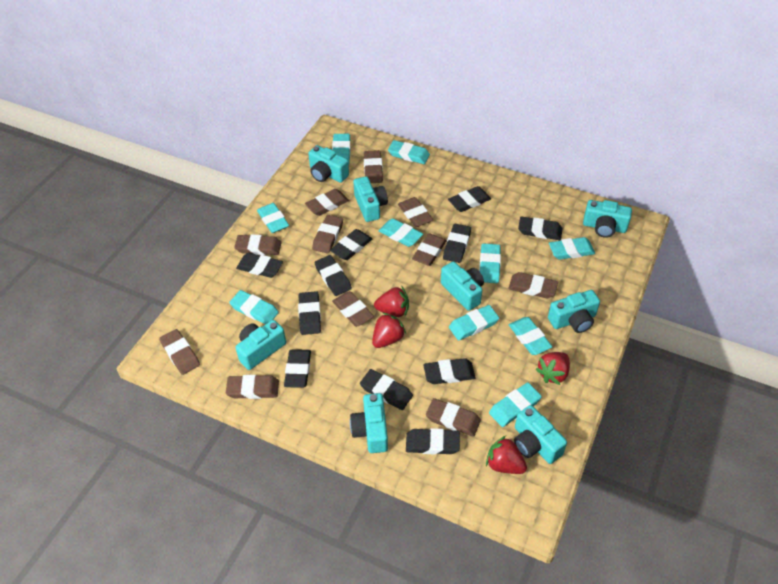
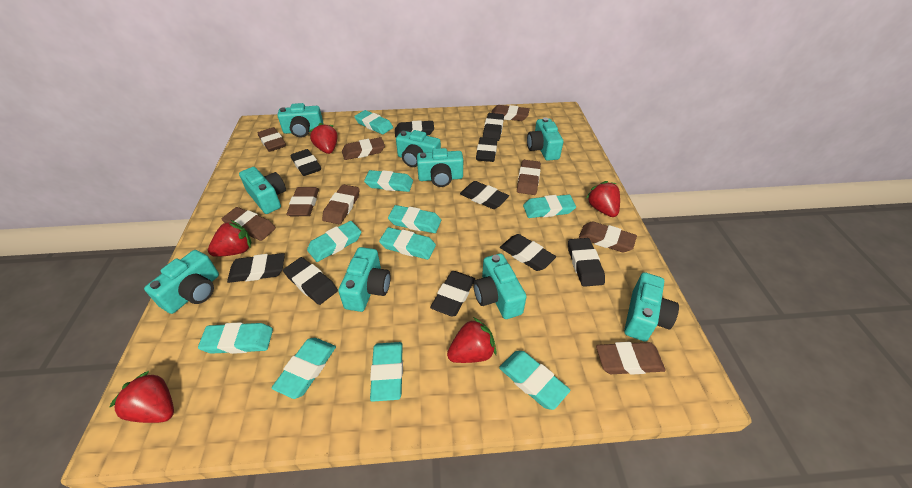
black eraser: [236,253,283,278] [284,349,311,388] [298,291,321,335] [314,255,352,296] [330,229,372,260] [360,369,413,410] [406,428,460,454] [423,358,476,384] [443,224,471,263] [448,186,491,212] [518,217,563,240] = 11 -> [227,253,285,283] [283,257,338,305] [291,149,321,176] [395,120,434,137] [430,271,475,317] [460,181,509,209] [476,137,497,162] [483,113,504,141] [500,234,556,271] [568,238,605,287] = 10
brown eraser: [159,329,200,375] [226,375,279,399] [234,234,281,255] [305,189,349,216] [312,215,343,253] [332,291,374,327] [364,150,383,183] [398,197,433,227] [412,233,447,266] [426,398,481,437] [508,272,558,298] = 11 -> [222,207,276,241] [258,127,286,152] [286,187,319,216] [322,184,360,224] [342,137,385,160] [491,105,530,121] [517,160,541,195] [579,221,637,252] [596,342,666,375] = 9
red strawberry: [372,313,406,348] [374,287,409,317] [486,436,527,474] [536,352,570,385] = 4 -> [109,371,174,423] [208,220,251,257] [309,123,337,154] [447,317,496,363] [586,181,620,217] = 5
turquoise camera: [235,320,286,370] [308,145,349,183] [350,393,388,453] [353,176,388,222] [441,261,484,311] [514,405,567,464] [548,290,600,333] [583,200,632,238] = 8 -> [144,250,219,314] [239,167,286,214] [277,103,324,137] [338,247,391,312] [396,130,441,167] [417,148,463,187] [473,253,527,319] [527,117,563,161] [624,272,679,341] = 9

